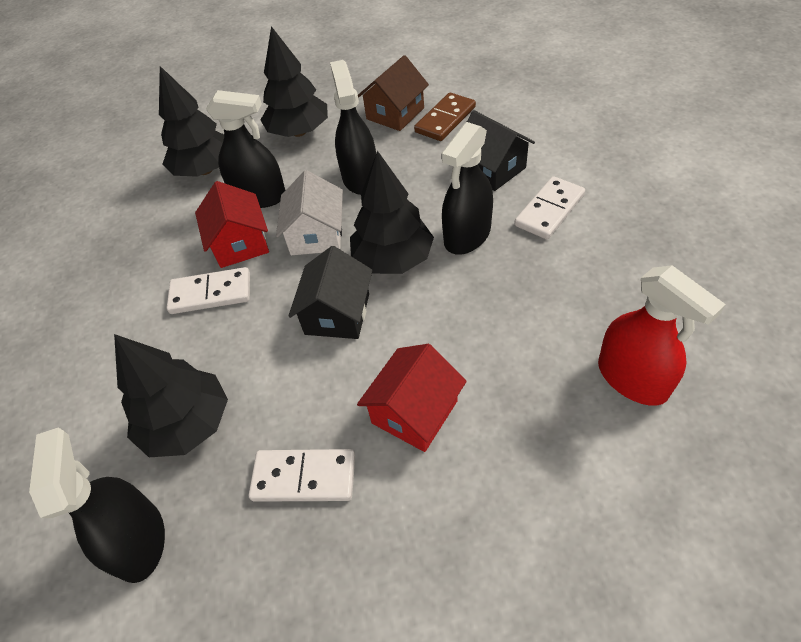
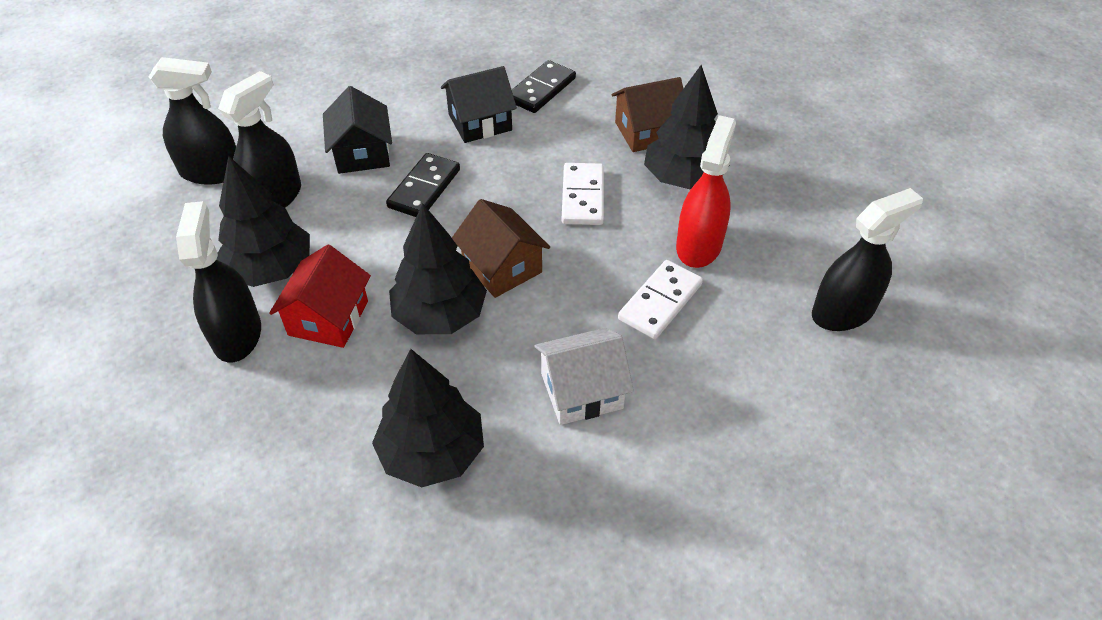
black domino: none = 0 -> [386,153,460,217] [512,60,576,113] = 2
brown domino: [414,93,476,141] = 1 -> none = 0
brown house: [358,55,429,131] = 1 -> [452,199,550,298] [612,77,683,152] = 2
red house: [195,181,269,268] [357,344,467,452] = 2 -> [269,245,371,348] = 1
white domino: [167,267,250,314] [249,449,355,502] [514,176,585,239] = 3 -> [562,163,604,225] [618,260,703,339] = 2

